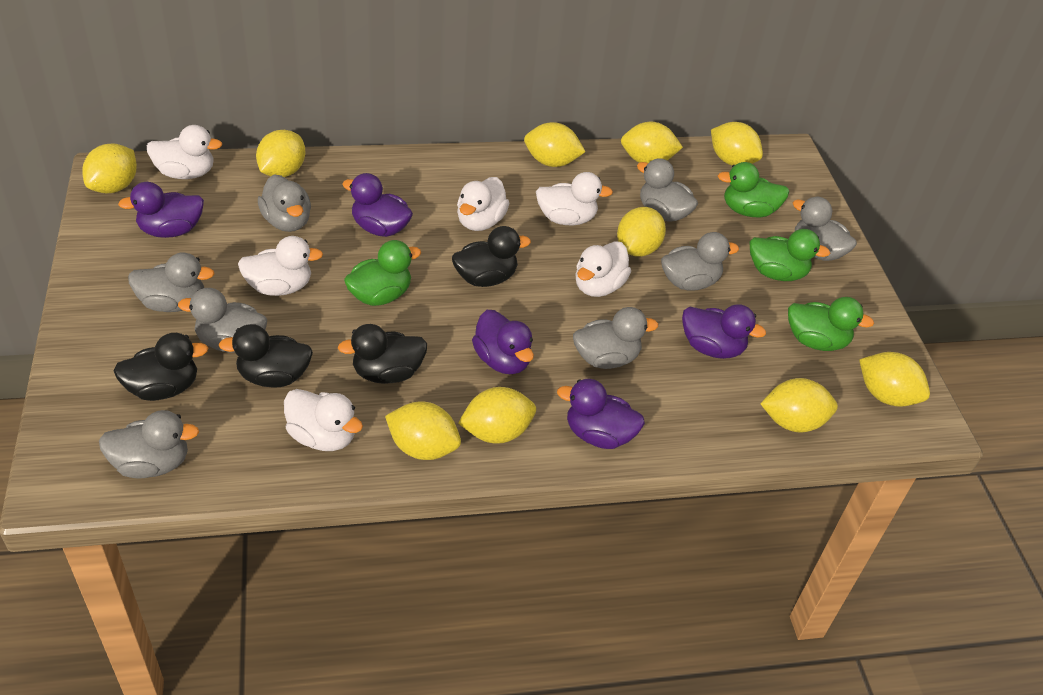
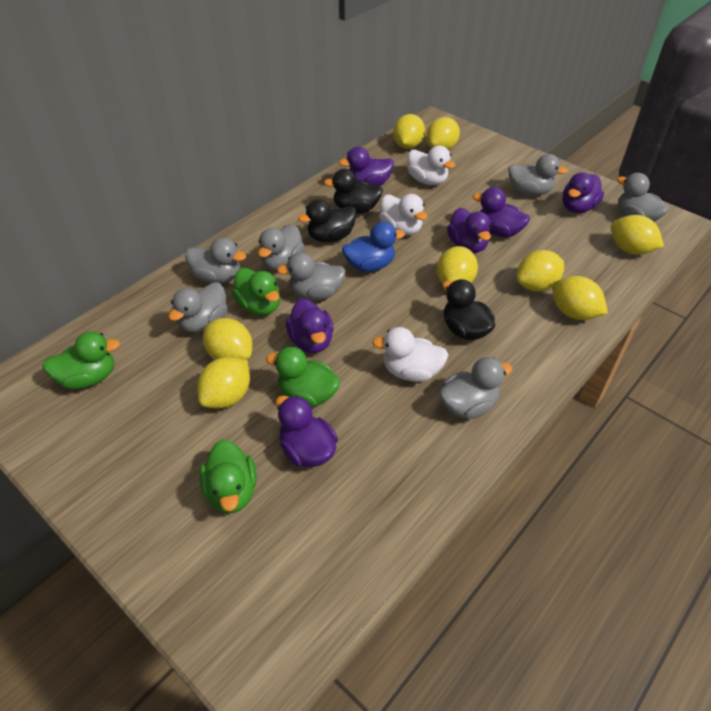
black duck: [114,333,208,401] [219,324,313,387] [338,324,427,384] [452,226,531,287] = 4 -> [298,199,357,242] [324,169,383,213] [442,279,495,340] = 3
blue duck: none = 0 -> [342,222,405,272] = 1
grey duck: [99,410,199,478] [128,252,214,312] [178,288,267,353] [258,175,311,232] [573,307,658,369] [637,158,698,222] [661,232,739,291] [793,197,857,261] = 8 -> [168,282,228,333] [185,238,246,283] [258,224,305,270] [277,252,346,300] [439,357,512,419] [508,154,568,196] [617,173,669,222] = 7
purple duck: [118,182,204,238] [342,173,413,237] [472,310,534,374] [557,379,645,449] [682,304,766,359] = 5 -> [276,395,338,467] [286,298,334,353] [339,147,394,186] [447,208,491,253] [473,187,530,237] [562,172,604,213] = 6
white duck: [147,125,222,179] [238,236,323,296] [284,389,363,451] [457,177,510,231] [536,172,613,225] [575,241,631,297] = 6 -> [372,327,448,382] [379,194,427,235] [408,145,455,185] = 3
yellow lemon: [82,143,137,193] [256,130,306,177] [385,402,461,460] [458,387,536,444] [524,122,586,167] [617,207,666,257] [621,122,683,163] [711,122,763,166] [761,378,838,433] [859,352,930,407] = 10 -> [197,357,250,408] [203,318,253,360] [393,114,425,149] [426,117,460,150] [437,246,478,284] [517,250,564,291] [552,276,608,320] [611,215,664,255] = 8

